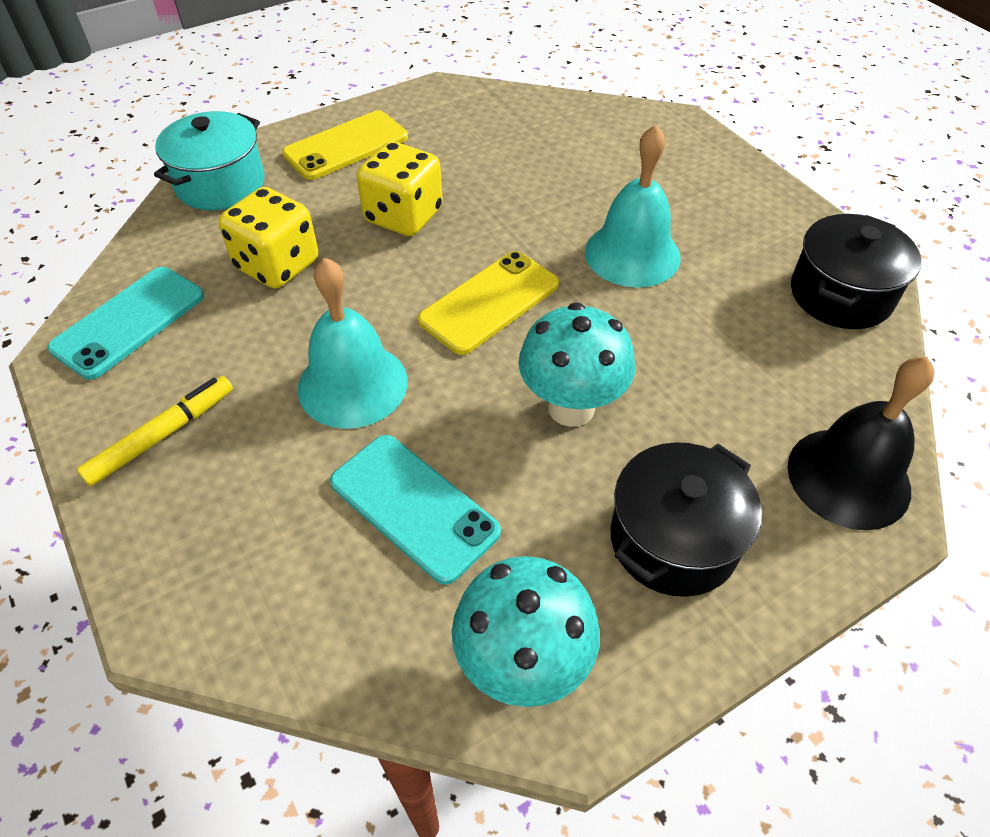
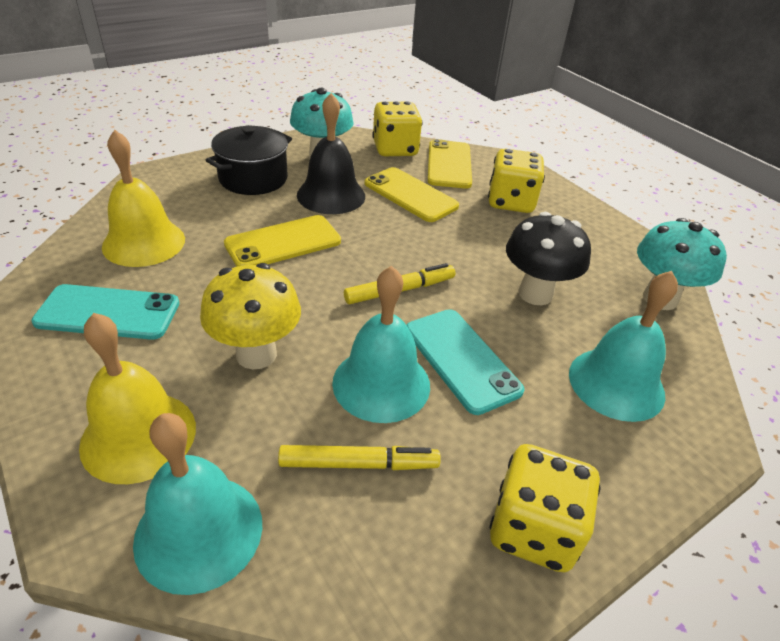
black mushroom: none = 0 -> [506,212,591,305] = 1
black pot: [610,442,762,597] [791,214,921,329] = 2 -> [206,125,292,195] = 1
turquoise bell: [297,258,408,429] [585,125,681,288] = 2 -> [133,413,262,595] [332,266,430,423] [569,271,678,422] = 3
turquoise pot: [154,111,265,210] = 1 -> none = 0
yellow bell: none = 0 -> [79,313,196,484] [102,130,185,267] = 2
yellow dice: [218,187,318,289] [356,141,443,236] = 2 -> [372,101,422,156] [488,149,545,213] [490,444,600,573] = 3
yellow marker: [77,376,233,486] = 1 -> [278,445,441,470] [344,263,455,304] = 2
yellow mushroom: none = 0 -> [200,263,301,369] = 1
yellow phone: [282,110,408,180] [418,251,559,355] = 2 -> [224,215,341,266] [365,167,459,222] [428,139,472,188] = 3

